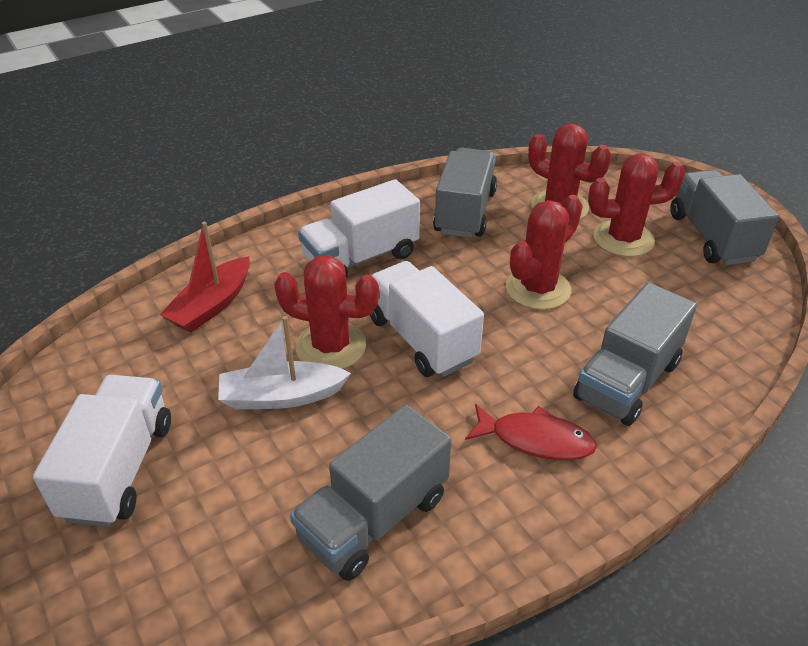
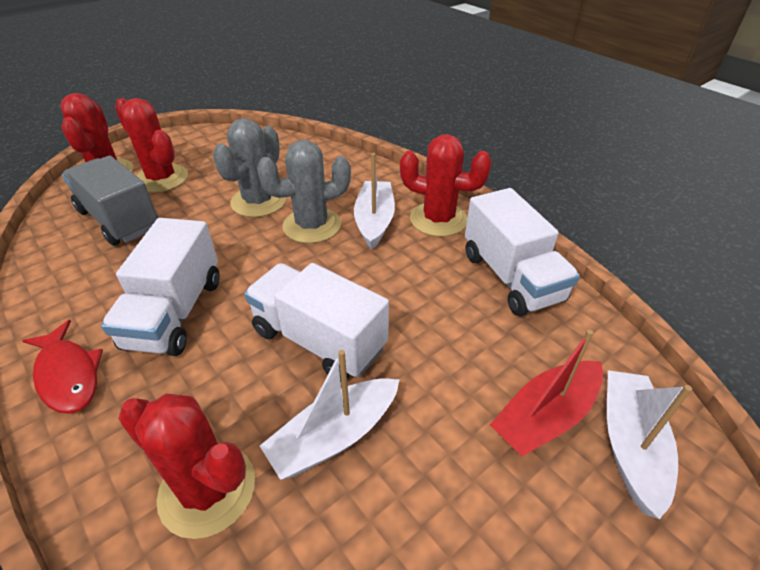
grey cactus: none = 0 -> [213,118,286,217] [257,140,351,243] = 2
grey truck: [290,405,451,581] [433,148,497,238] [573,282,697,426] [670,170,779,265] = 4 -> [62,156,158,246] = 1
white boat: [218,316,351,409] = 1 -> [260,350,400,480] [354,153,395,250] [607,370,692,519] = 3

